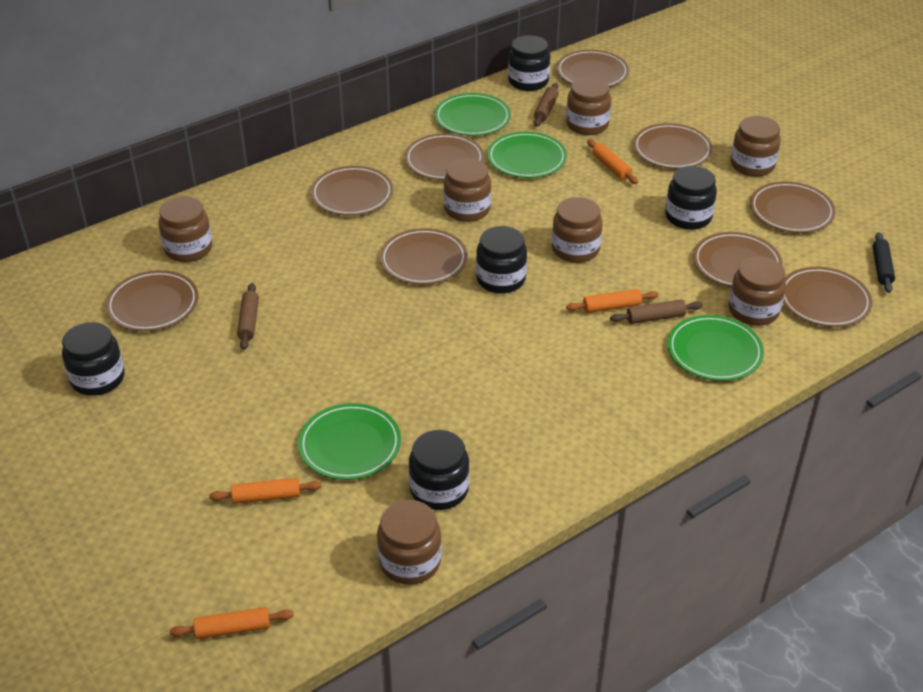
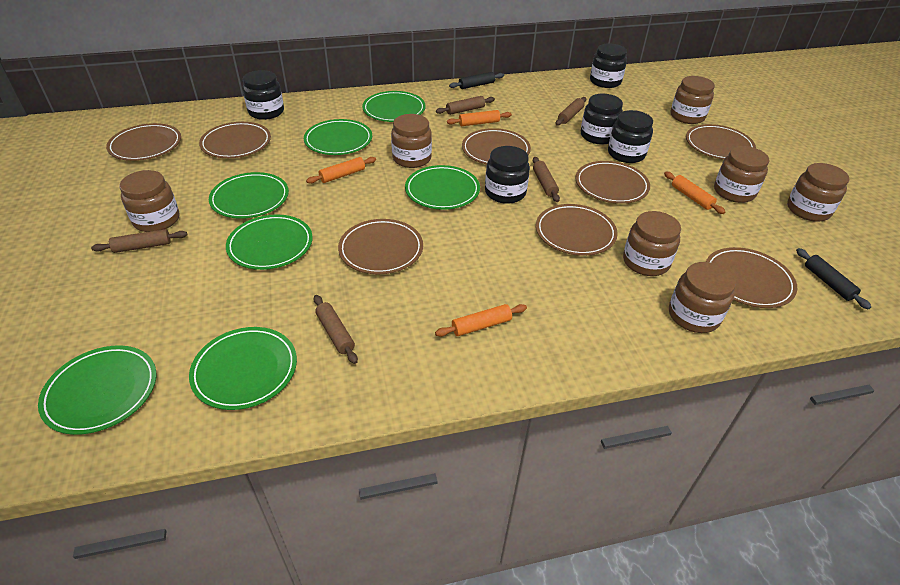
black rolling pin: [872,232,895,293] = 1 -> [449,72,504,89] [796,248,871,309] = 2
brown plate: [105,270,199,331] [311,166,393,216] [380,228,468,285] [404,133,484,180] [556,50,629,87] [633,123,713,169] [693,232,783,287] [750,182,836,233] [783,267,872,327] = 9 -> [106,123,181,161] [199,122,271,158] [338,219,423,274] [462,128,531,164] [536,204,618,256] [576,161,650,204] [686,124,756,160] [706,247,797,308] = 8
brown rolling pin: [237,283,259,350] [534,83,559,126] [610,299,703,324] = 3 -> [91,229,187,253] [313,295,358,364] [436,96,495,115] [533,157,560,202] [556,97,586,126] = 5
green plate: [298,403,401,480] [434,93,511,136] [487,132,567,178] [668,315,764,381] = 4 -> [38,345,157,435] [189,327,297,410] [209,172,289,219] [226,214,313,270] [304,119,372,155] [362,91,426,122] [405,165,480,210] = 7

